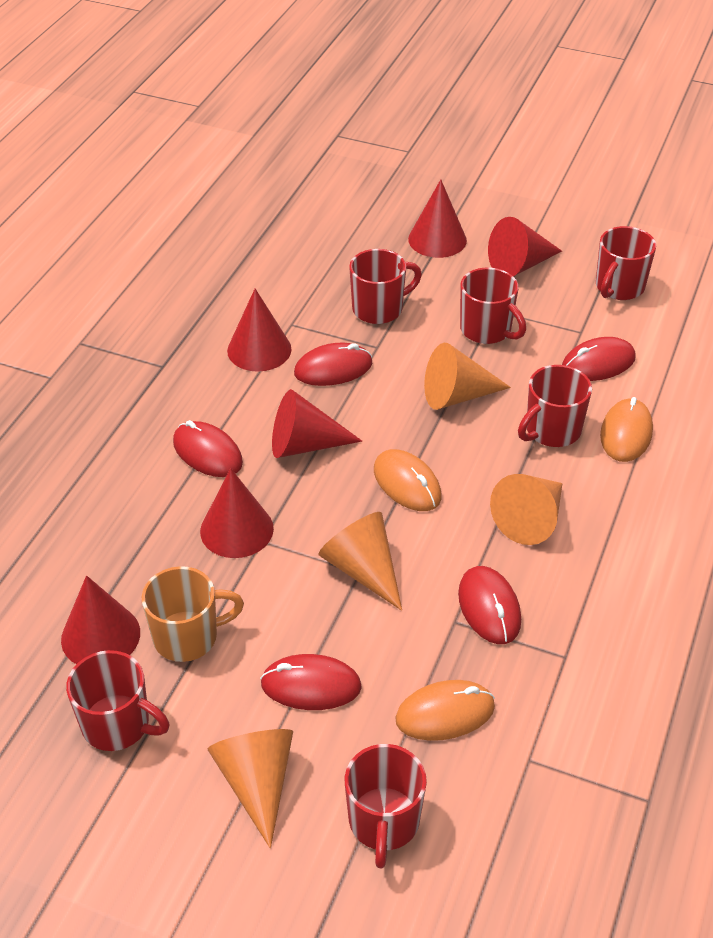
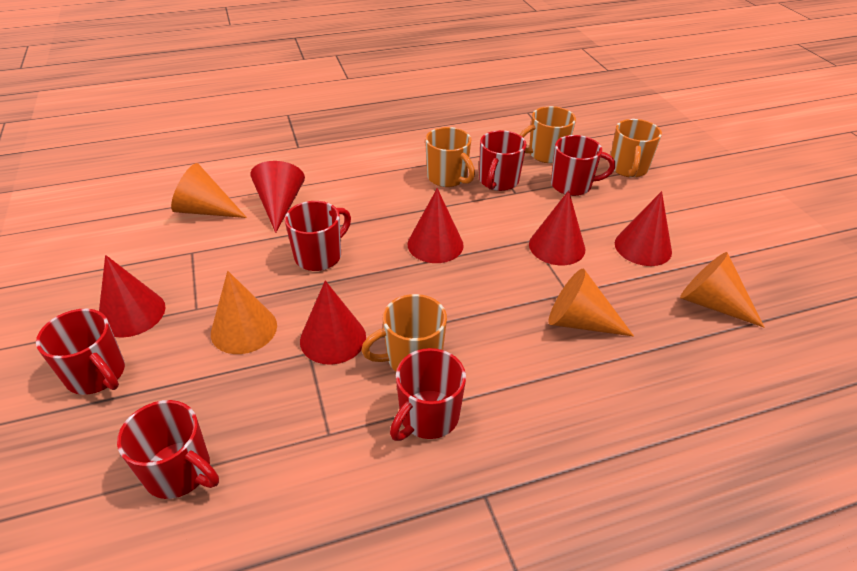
orange mouse: [374,449,441,511] [395,680,495,741] [600,397,653,462] = 3 -> none = 0
orange mug: [142,566,244,662] = 1 -> [361,294,447,371] [425,127,475,187] [519,106,576,163] [611,119,662,178] = 4
red mouse: [173,420,243,477] [260,654,362,710] [294,342,373,386] [458,566,521,644] [562,337,636,381] = 5 -> none = 0

